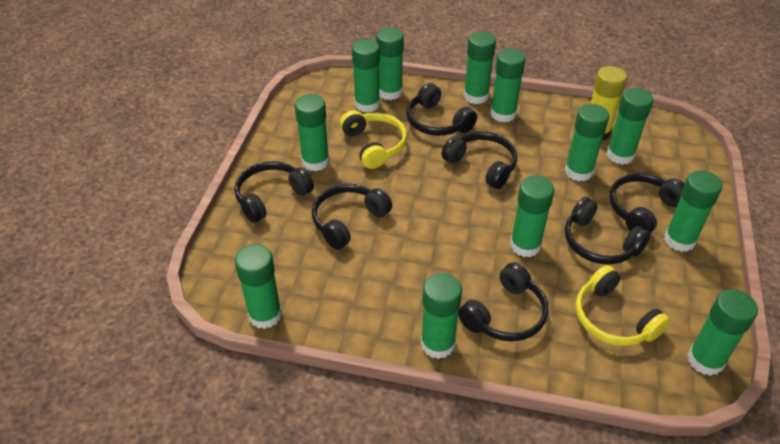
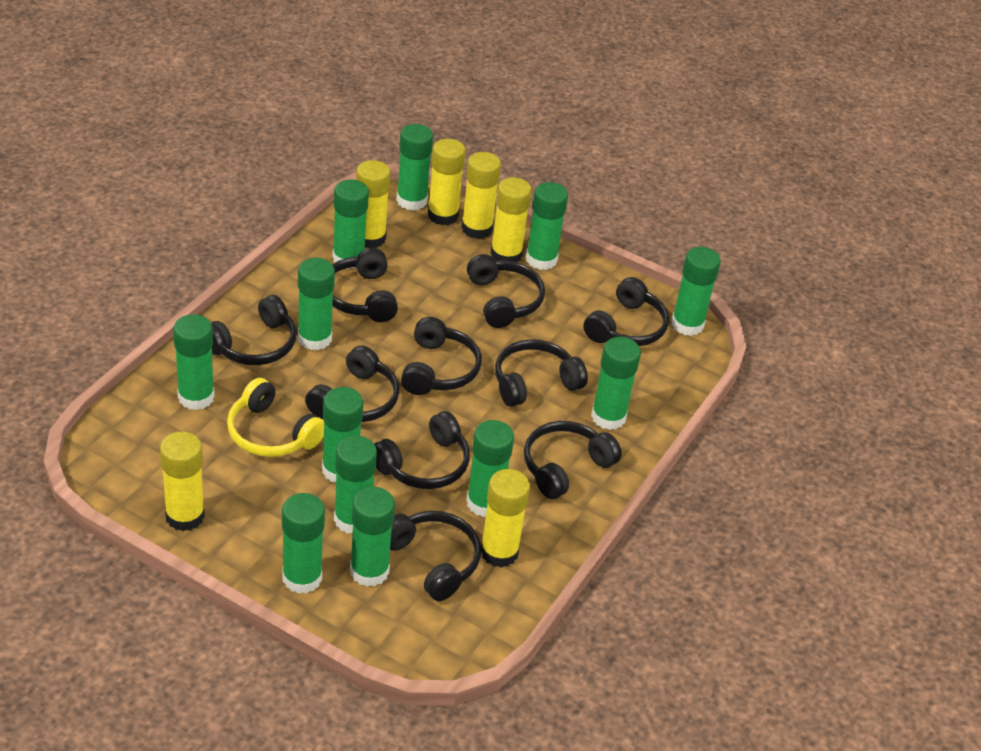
black headphones: [235,161,314,223] [312,184,392,250] [406,83,477,136] [442,131,517,189] [458,263,548,341] [565,197,651,265] [609,173,685,233] = 7 -> [211,295,296,365] [305,345,399,422] [332,248,398,322] [374,411,470,489] [390,511,481,601] [401,317,482,395] [467,254,545,328] [495,339,588,407] [524,421,622,499] [583,277,669,346] = 10
yellow glue stick: [591,66,627,141] = 1 -> [160,431,205,531] [356,160,390,248] [428,139,466,225] [461,152,501,239] [481,469,530,568] [490,177,532,263] = 6
yellow headphones: [340,110,407,169] [575,265,670,346] = 2 -> [227,378,324,457] = 1

